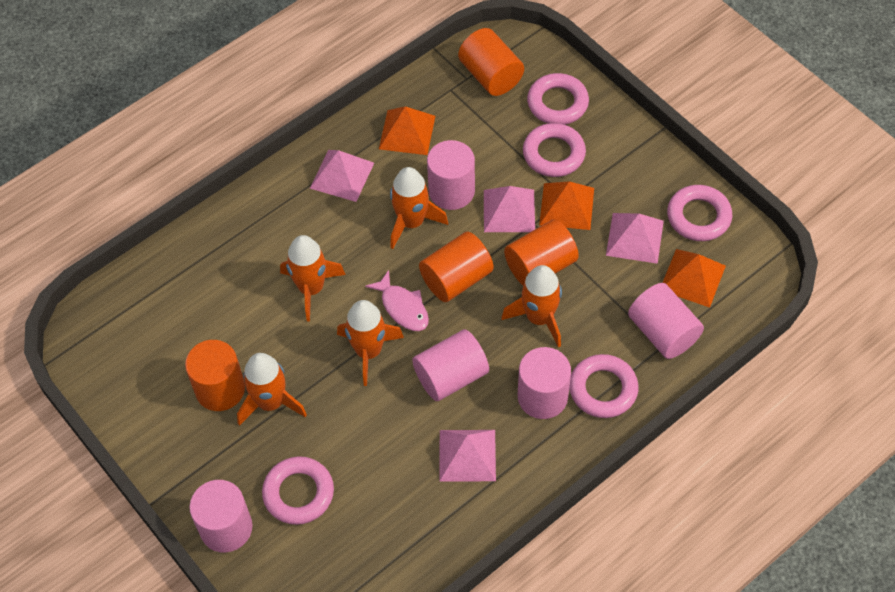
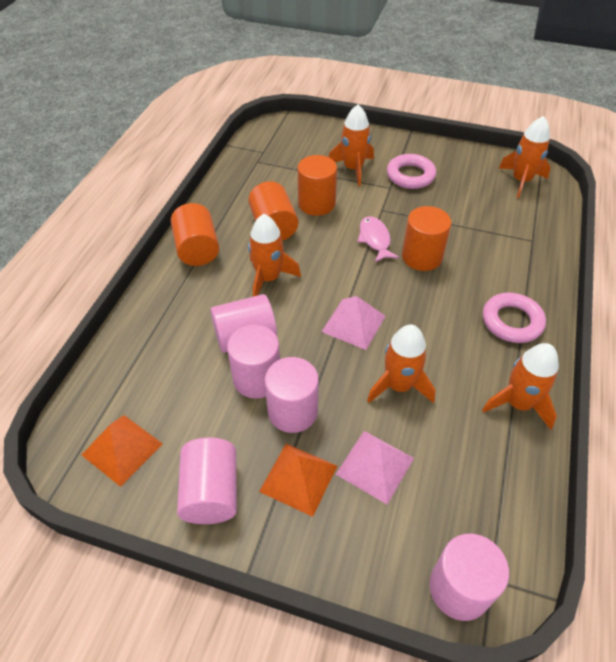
orange pyramid: [379,106,435,155] [539,181,594,230] [663,249,726,308] = 3 -> [82,415,163,487] [259,444,337,517] = 2
pink pyramid: [310,150,374,202] [439,430,496,482] [484,186,535,232] [606,213,664,264] = 4 -> [322,296,386,350] [336,431,414,504] = 2
pink ring: [262,456,334,525] [523,123,586,177] [527,73,589,125] [569,354,639,418] [667,185,732,241] = 5 -> [387,154,436,189] [483,293,546,343] = 2

